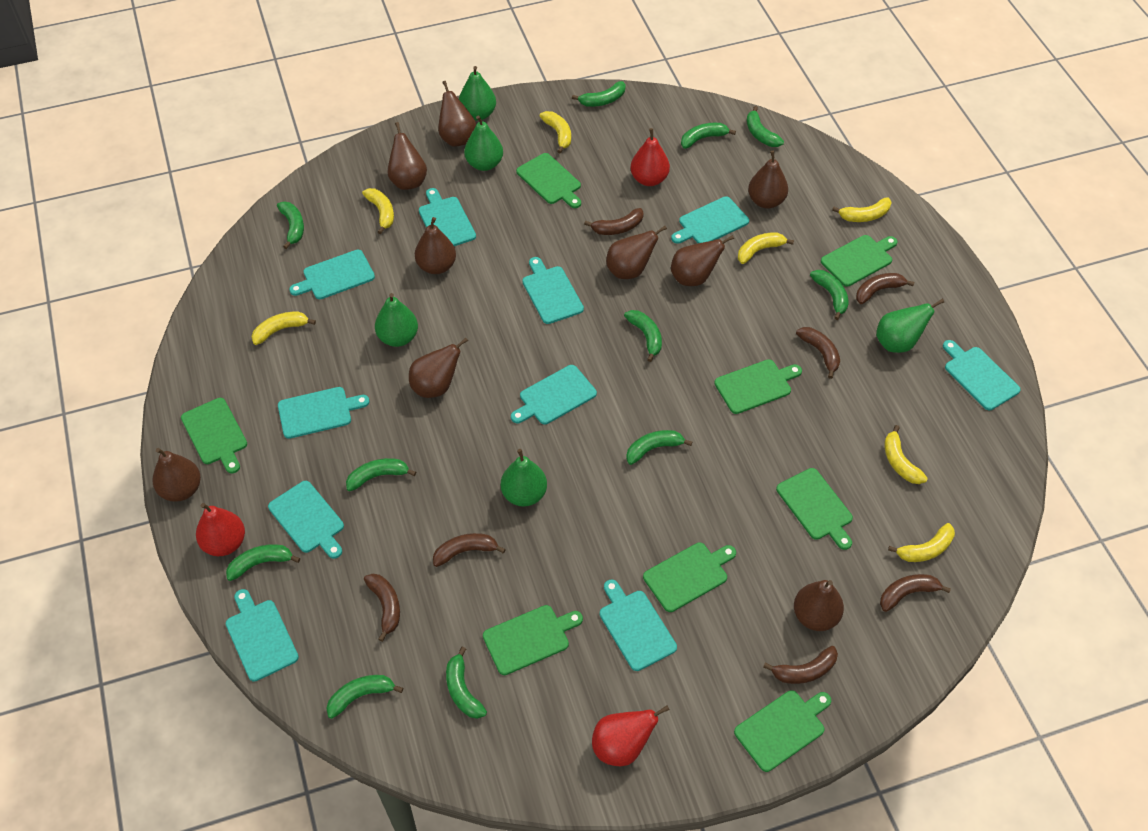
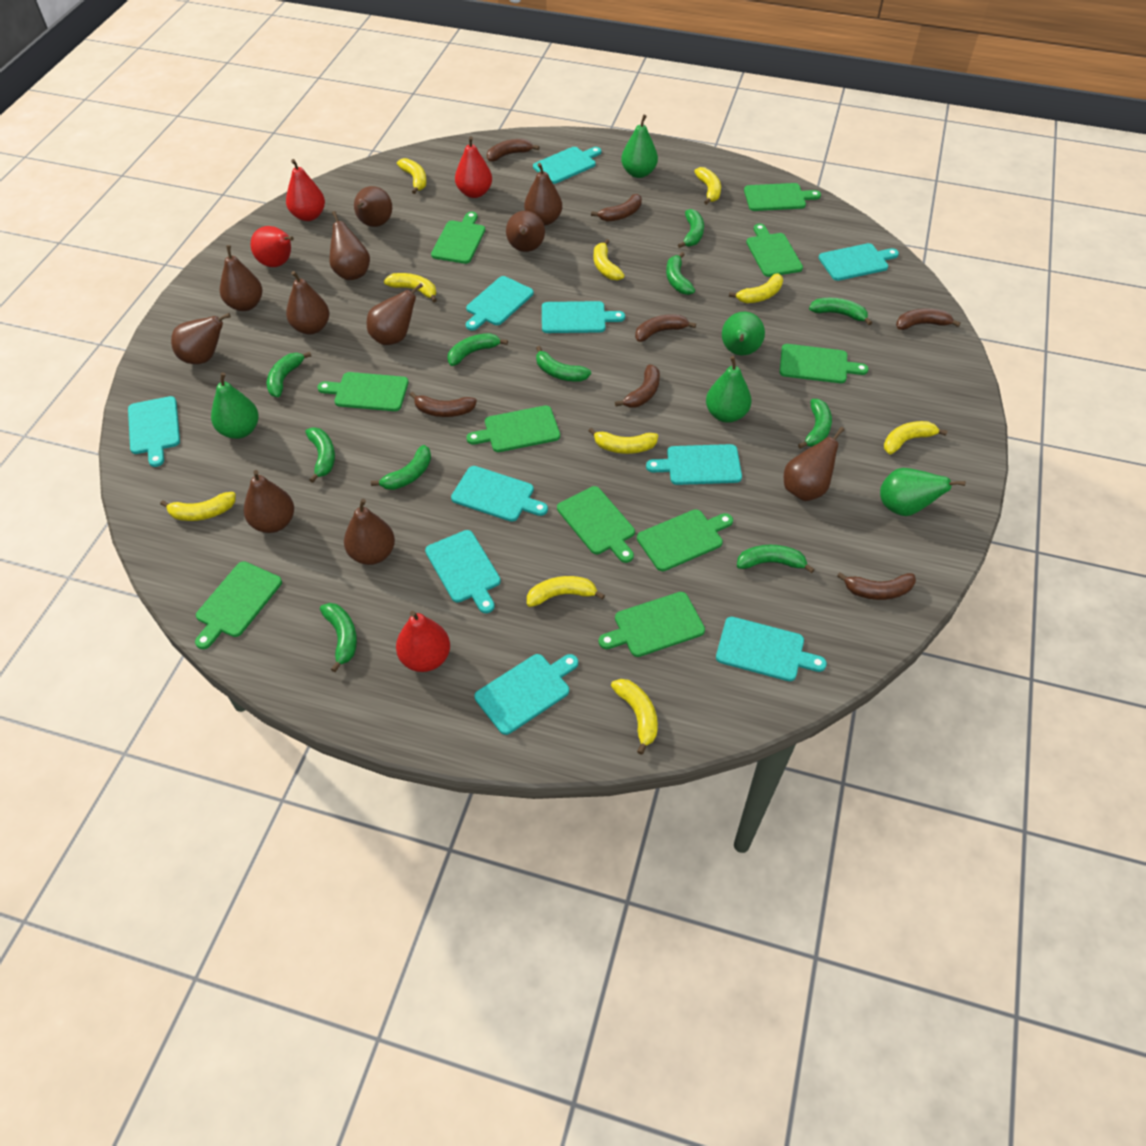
brown pear: [153,448,201,502] [387,122,427,190] [409,337,468,398] [415,217,456,274] [438,81,476,147] [606,226,667,279] [671,235,734,286] [748,151,788,209] [794,580,844,631] = 9 -> [171,313,231,364] [220,245,262,311] [244,470,294,533] [286,271,329,334] [329,211,370,280] [344,499,395,565] [354,186,392,227] [367,283,423,345] [506,211,545,252] [524,163,562,226] [784,427,845,501] = 11
green cutting board: [181,398,247,474] [483,605,583,675] [516,153,581,208] [643,542,736,612] [714,359,802,414] [734,690,831,772] [776,468,853,550] [821,235,897,287] = 8 -> [195,561,282,649] [318,372,409,411] [431,212,485,264] [467,405,560,452] [557,486,635,563] [599,592,705,657] [637,509,733,571] [744,183,821,211] [746,224,803,277] [780,344,869,383] = 10
red pear: [196,503,245,556] [592,705,670,766] [630,128,670,186] = 3 -> [251,226,294,267] [286,159,325,221] [396,611,450,672] [455,136,492,198] = 4
yellow banana: [252,312,316,345] [362,188,394,234] [540,111,571,153] [738,232,794,264] [832,197,892,222] [884,425,928,484] [888,523,955,562] = 7 -> [160,492,236,521] [384,273,437,302] [397,158,427,194] [527,576,605,607] [589,428,658,454] [594,239,625,280] [611,679,658,755] [694,167,721,205] [729,273,783,303] [884,421,947,454] = 10

